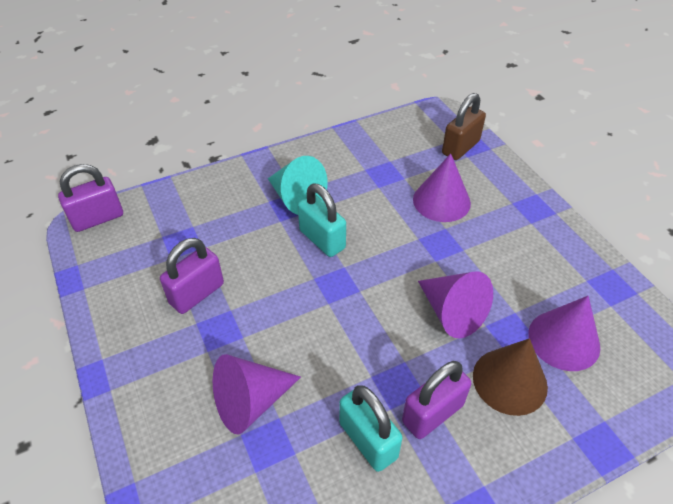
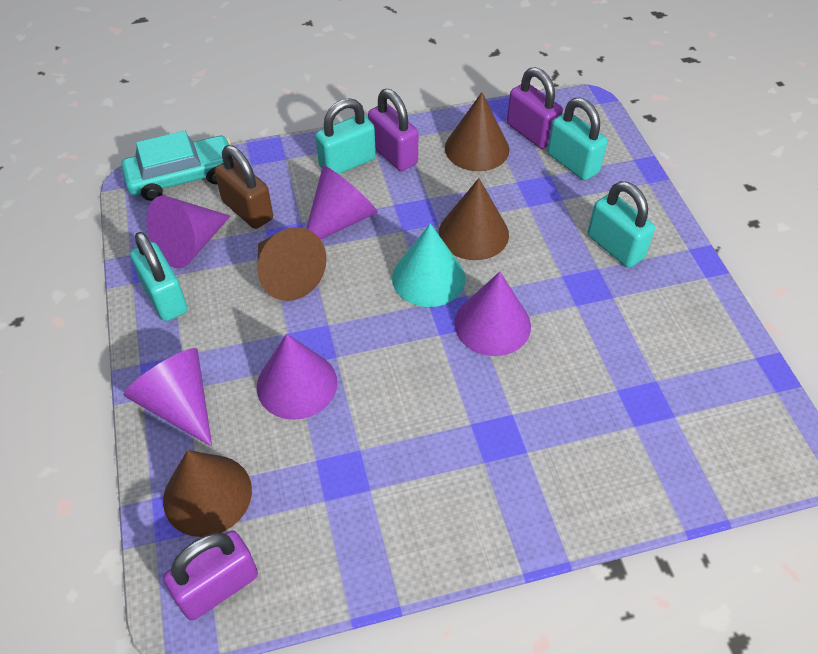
brown cone: [473,338,548,416] = 1 -> [163,450,252,537] [257,227,327,301] [439,178,509,260] [445,92,509,171] = 4
purple cone: [213,354,301,435] [413,153,471,222] [418,271,493,339] [528,296,600,371] = 4 -> [123,348,212,447] [147,196,230,268] [257,334,337,420] [306,166,378,240] [454,272,531,356] = 5
turquoise car: none = 0 -> [121,131,233,201] = 1
turquoise padlock: [298,184,346,257] [339,385,403,472] = 2 -> [130,232,188,321] [315,98,376,174] [547,98,607,180] [588,181,655,268] = 4

